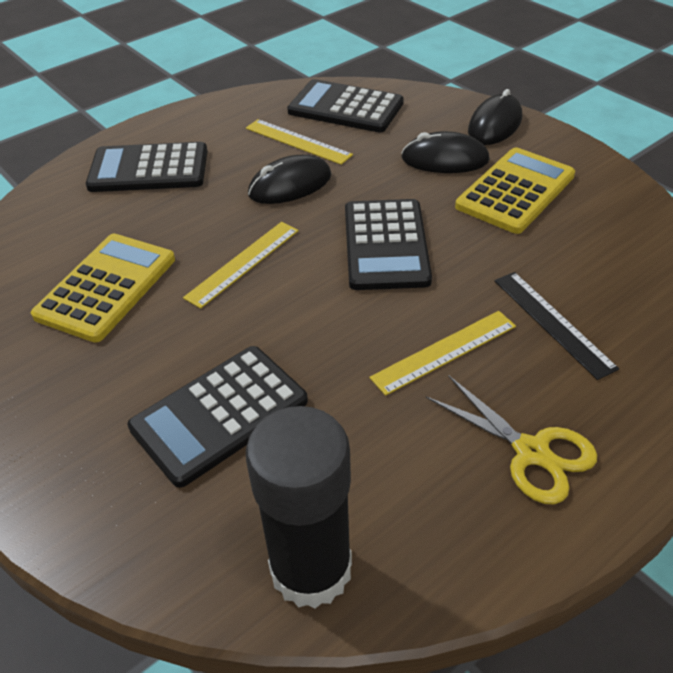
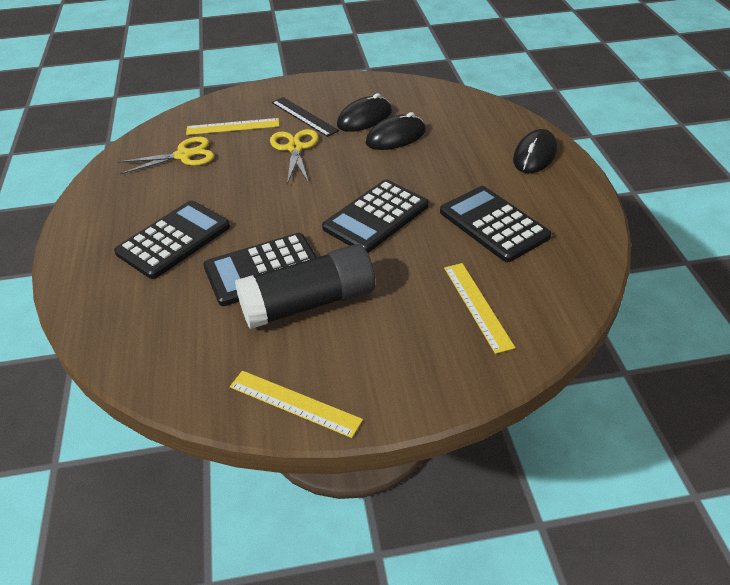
yellow calculator: [31,234,175,342] [455,147,575,234] = 2 -> none = 0
yellow scissors: [426,375,597,504] = 1 -> [118,137,215,175] [270,129,319,184] = 2

